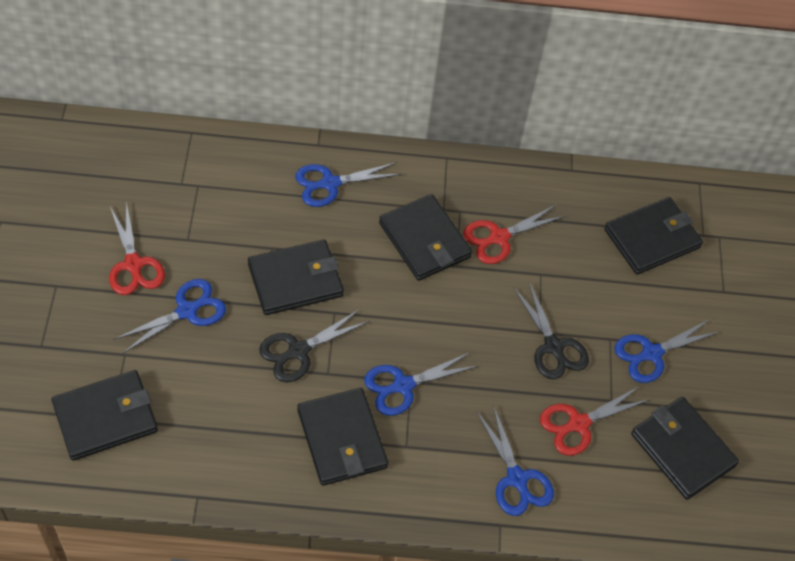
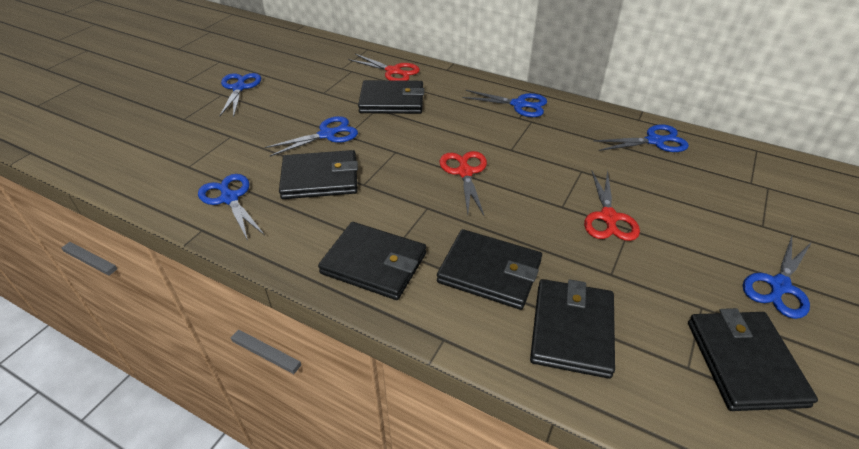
black scissors: [259,309,369,382] [513,282,589,379] = 2 -> none = 0
blue scissors: [113,279,226,354] [295,162,402,207] [365,352,478,416] [477,405,554,516] [614,319,721,383] = 5 -> [198,174,265,241] [220,73,261,117] [265,116,358,156] [462,90,547,117] [593,124,689,152] [743,236,812,319] = 6

